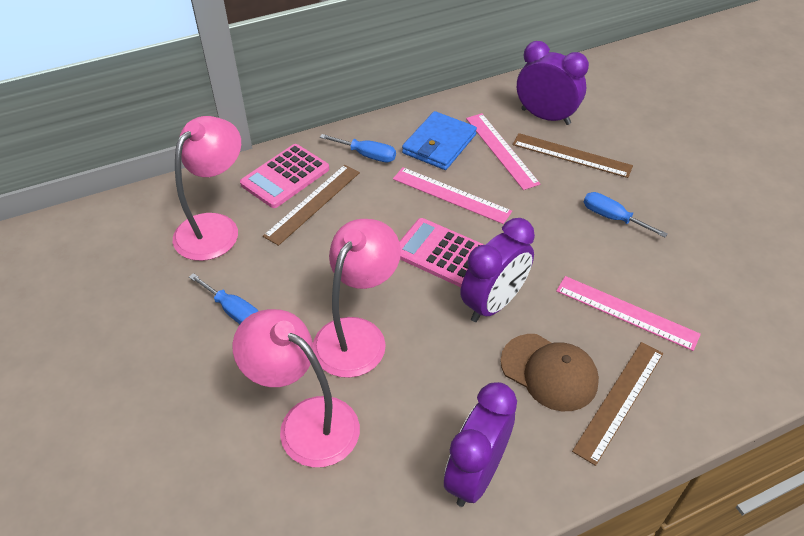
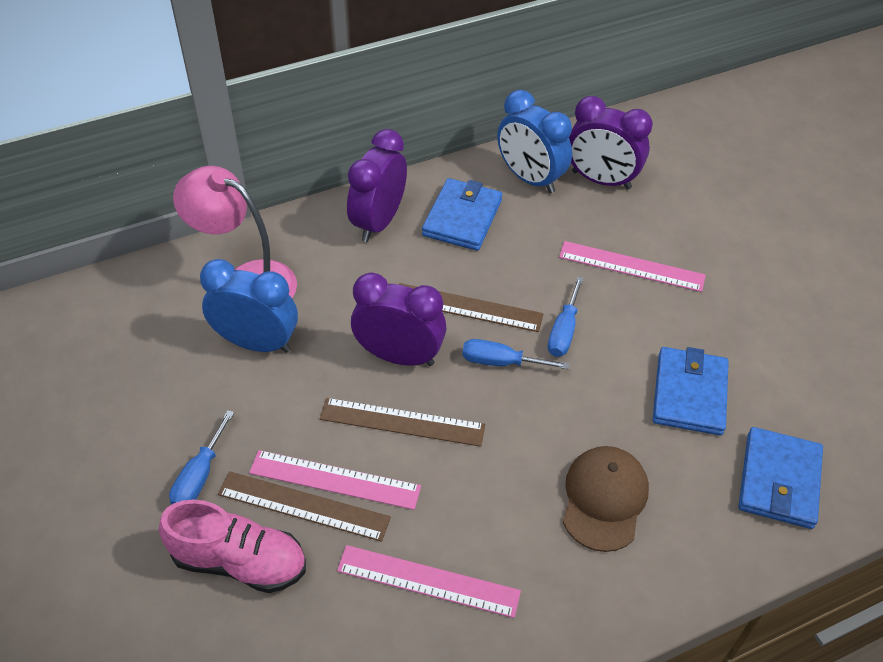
blue clock: none = 0 -> [200,259,298,353] [497,90,572,193] = 2
blue wallet: [402,111,477,170] = 1 -> [422,178,502,251] [653,347,729,435] [739,427,823,529] = 3
pink calculator: [240,144,329,208] [399,218,484,287] = 2 -> none = 0
pink lamp: [173,116,241,261] [233,309,360,467] [313,219,401,378] = 3 -> [173,166,297,298] = 1
pink shoe: none = 0 -> [159,500,306,593] = 1

